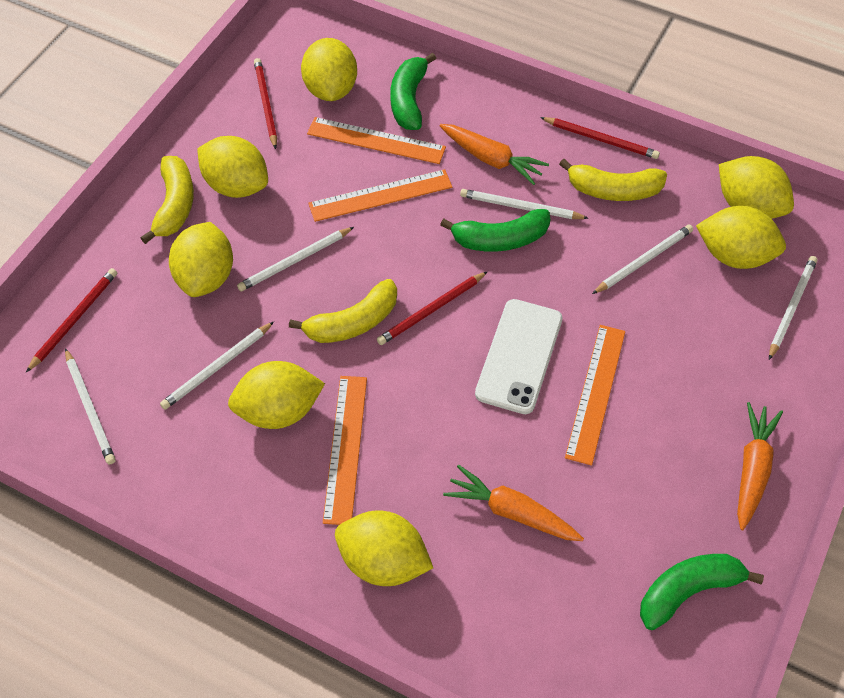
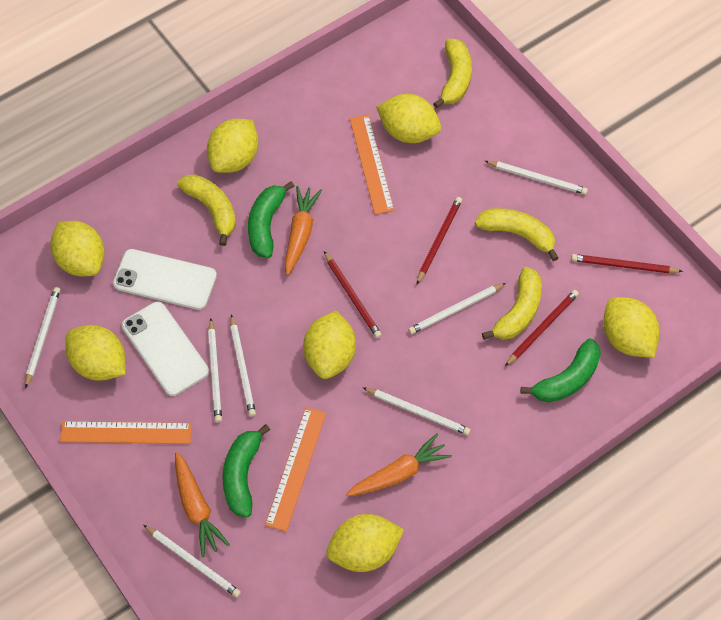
orange ruler: [307,117,446,164] [309,169,452,222] [323,376,367,525] [565,325,625,466] = 4 -> [60,421,192,444] [265,407,326,532] [350,115,394,214] = 3
white pencil: [65,348,115,464] [160,322,274,410] [237,227,354,291] [460,189,589,219] [592,225,693,294] [769,256,817,360] = 6 -> [25,287,60,388] [143,525,241,597] [208,318,222,422] [230,314,256,417] [362,387,471,435] [408,283,506,334] [485,161,588,195] = 7
white phone: [475,299,562,414] = 1 -> [113,249,217,310] [122,301,209,396] = 2
yellow banana: [141,156,194,244] [289,279,397,343] [559,159,667,201] = 3 -> [177,174,236,246] [433,39,472,109] [475,208,559,261] [482,267,542,340] = 4

